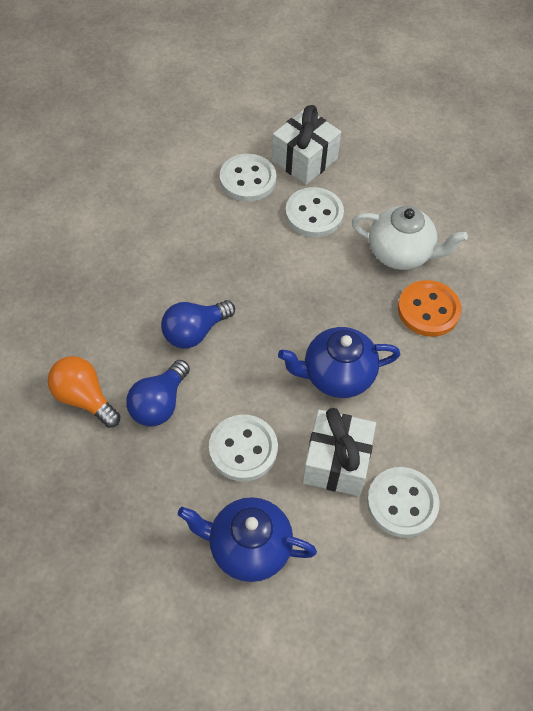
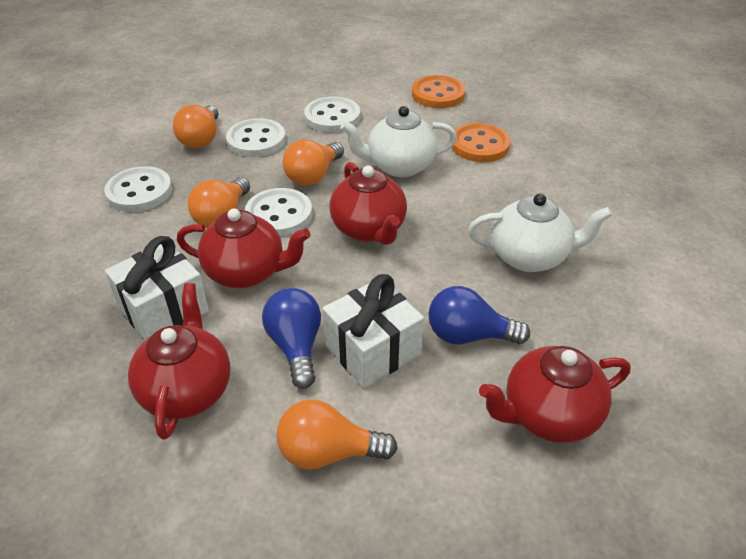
blue teapot: [178,497,317,582] [278,327,400,398] = 2 -> none = 0
orange button: [398,280,461,337] = 1 -> [412,75,465,108] [451,123,511,162] = 2
orange light bulb: [48,356,120,428] = 1 -> [173,105,219,148] [188,177,250,228] [276,399,397,470] [283,139,344,186] = 4
red teapot: none = 0 -> [128,283,230,440] [177,208,310,288] [330,162,407,245] [479,346,631,443] = 4
white teapot: [352,206,468,270] = 1 -> [341,106,457,177] [468,193,612,272] = 2

